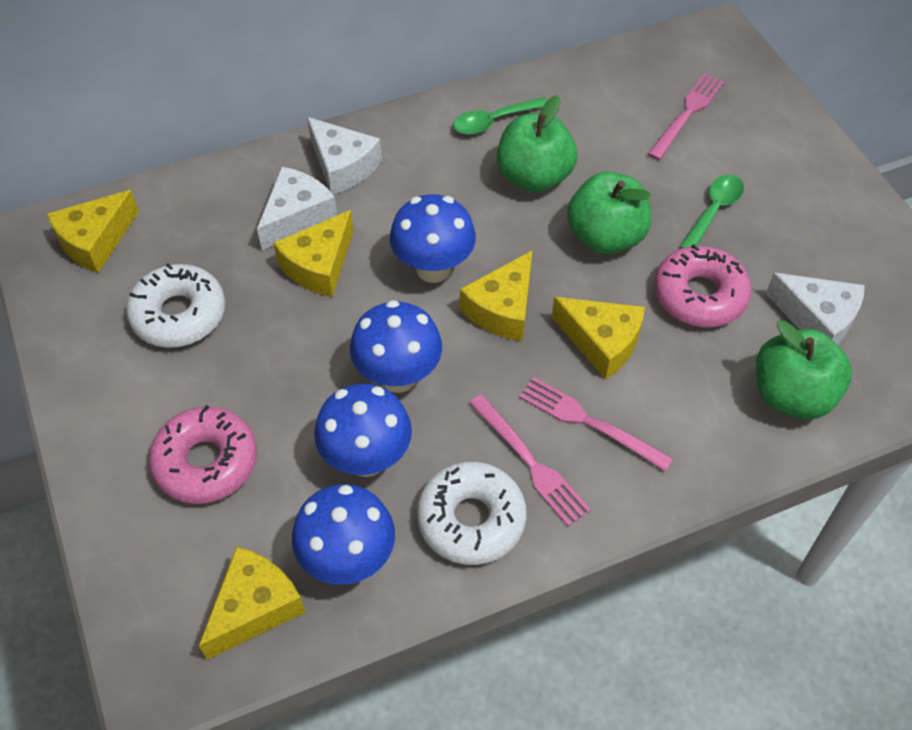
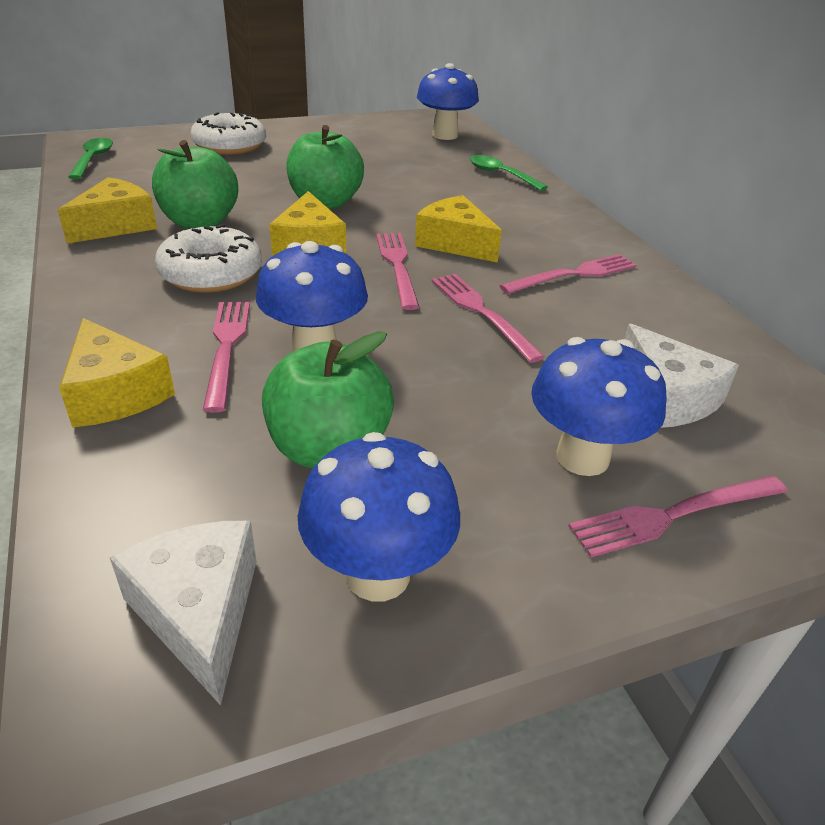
pink donut: [149,405,257,504] [654,244,752,327] = 2 -> none = 0
pink fork: [469,394,591,526] [519,377,673,472] [648,74,724,160] = 3 -> [203,301,250,413] [376,233,419,310] [432,274,545,363] [500,254,637,294] [569,476,787,558] = 5
white cheese: [257,167,337,250] [307,117,382,194] [766,273,865,345] = 3 -> [110,521,257,706] [625,324,739,428] = 2
yellow cheese: [47,190,139,273] [199,546,305,660] [273,210,354,297] [460,251,532,341] [552,297,645,380] = 5 -> [57,177,157,244] [59,318,175,428] [269,191,346,256] [415,195,502,263] = 4

